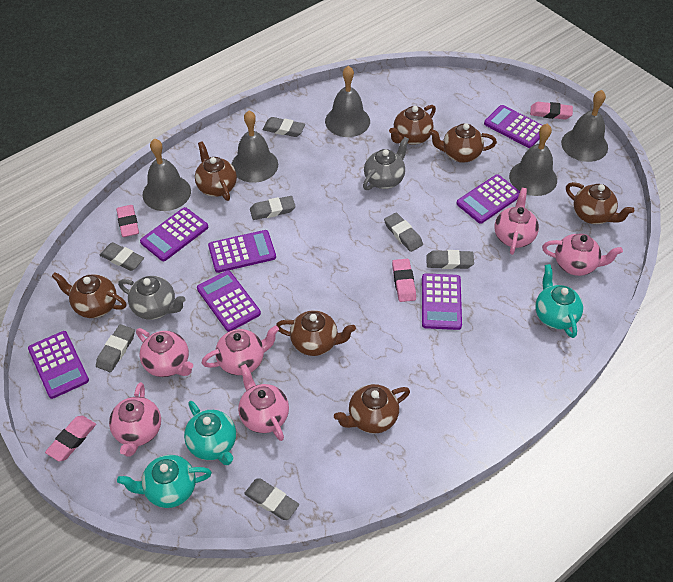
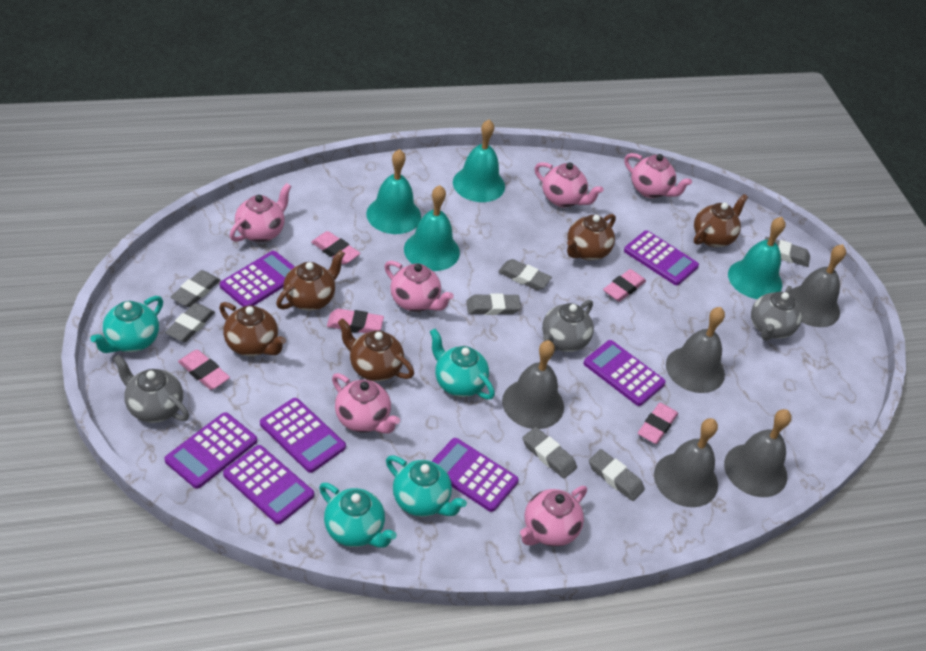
brown teapot: [51,272,126,318] [195,141,237,201] [276,310,356,356] [334,384,410,434] [389,105,436,145] [429,123,497,163] [566,182,634,224] = 7 -> [219,302,286,356] [276,250,345,311] [338,318,414,381] [567,214,616,260] [694,194,748,247] = 5
grey teapot: [118,276,185,320] [363,137,409,190] = 2 -> [113,355,189,423] [542,300,594,352] [751,286,802,341] = 3
pink eraser: [45,416,96,461] [116,205,139,237] [392,259,416,302] [530,102,573,120] = 4 -> [178,350,230,390] [311,231,360,265] [327,308,384,333] [603,269,646,302] [638,402,678,444] = 5
turquoise bell: none = 0 -> [366,149,421,234] [404,185,460,271] [453,120,505,202] [728,217,785,299] = 4
turquoise teapot: [117,455,212,508] [184,401,236,465] [535,264,583,338] = 3 -> [91,296,163,353] [319,483,397,548] [386,455,467,517] [430,329,495,399] = 4

